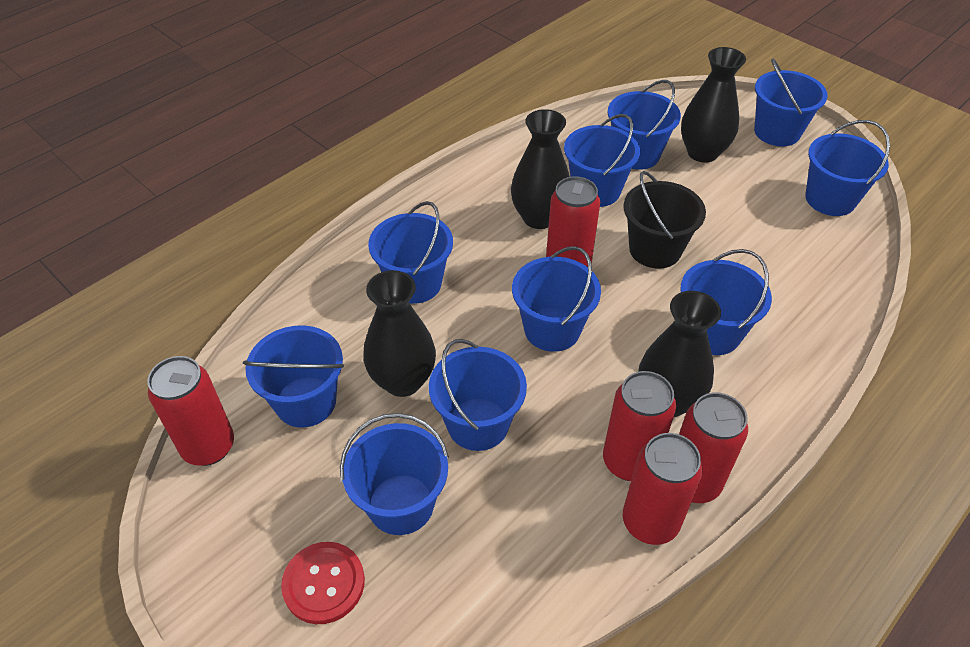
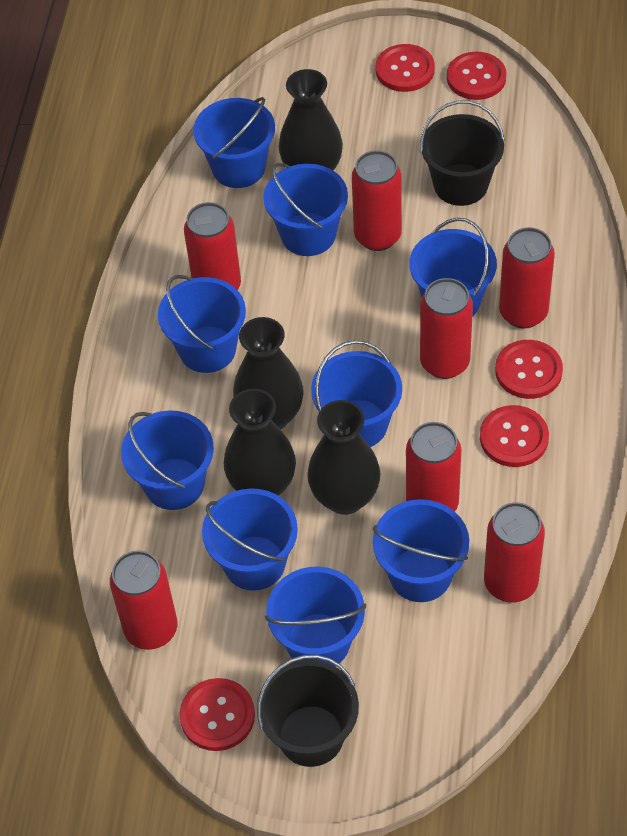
black bucket: [623,171,706,269] = 1 -> [257,654,359,767] [420,101,505,206] = 2
blue bucket: [243,325,344,428] [340,413,449,535] [368,201,453,304] [429,339,527,451] [512,246,601,352] [564,114,640,207] [608,80,681,170] [680,249,772,355] [754,59,828,146] [805,120,890,216] = 10 -> [121,410,214,510] [158,275,246,373] [193,97,275,188] [202,488,298,591] [264,163,348,256] [265,566,366,666] [311,340,402,447] [373,499,469,602] [410,218,497,317] = 9
red button: [281,542,365,624] = 1 -> [179,678,255,751] [375,44,435,92] [447,52,507,100] [480,405,549,467] [495,340,563,399] = 5
red can: [147,356,234,466] [546,176,600,267] [603,371,676,481] [623,433,702,545] [679,392,748,503] = 5 -> [110,551,177,650] [184,202,241,290] [352,151,402,251] [406,422,461,511] [420,278,473,379] [484,502,545,603] [499,227,555,329] = 7

